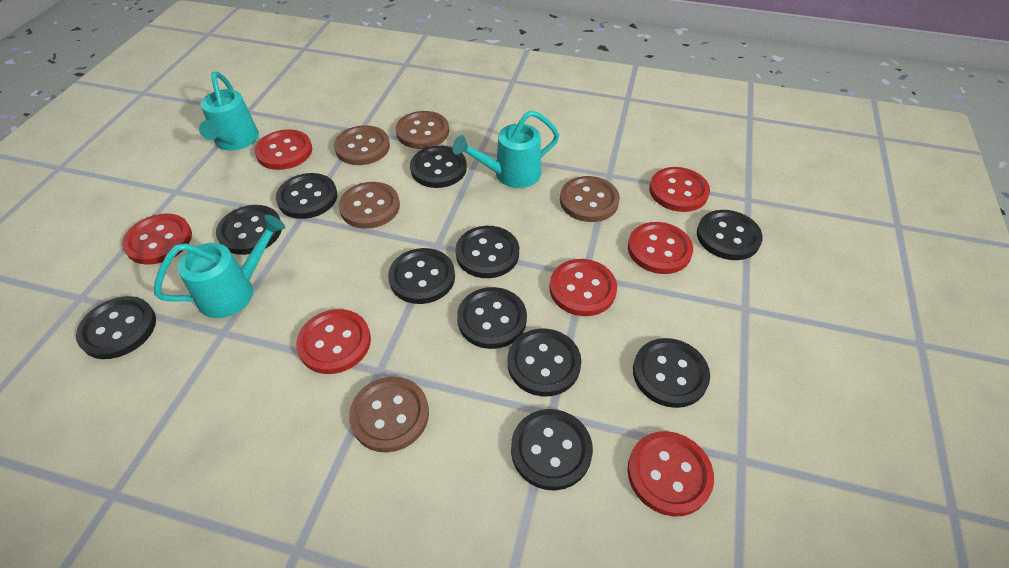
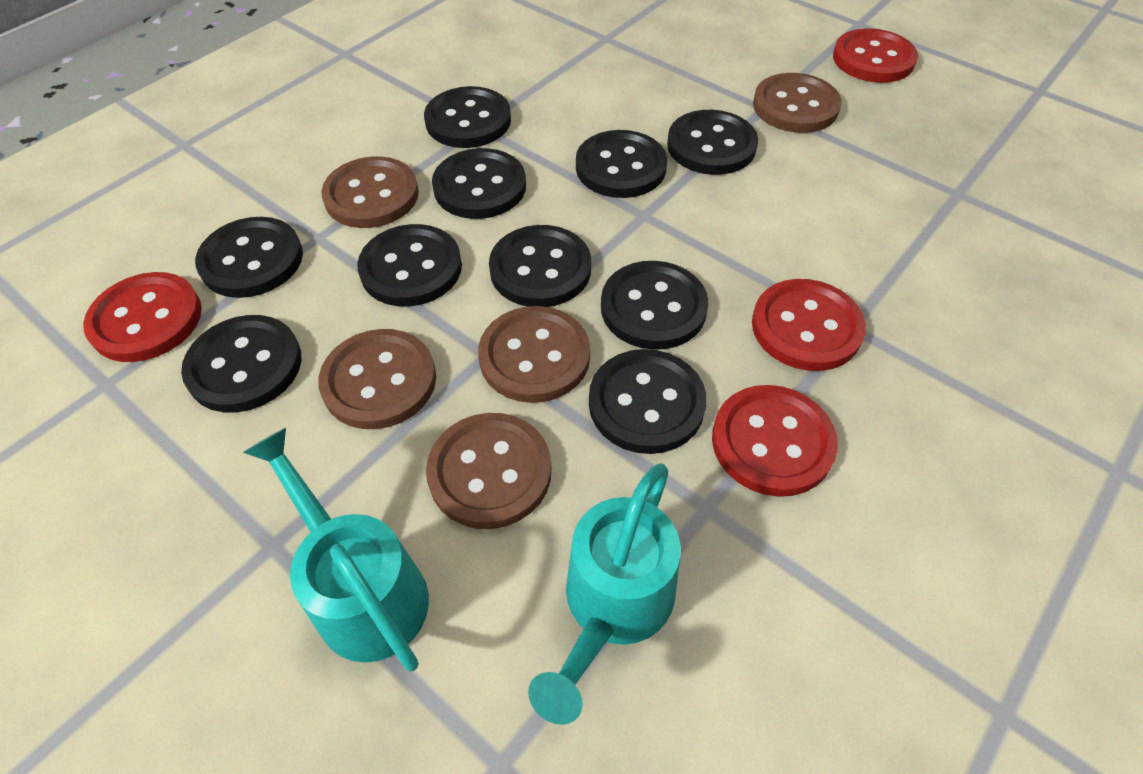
black button: [76,296,156,359] [216,205,282,255] [276,173,337,219] [388,248,455,304] [410,146,467,188] [455,226,519,278] [457,287,527,349] [508,328,581,396] [511,409,593,491] [633,338,710,408] [697,210,763,260] = 11 -> [181,315,301,413] [195,217,303,298] [357,224,462,306] [424,86,511,148] [432,148,526,219] [489,225,591,307] [576,130,667,198] [589,349,707,454] [601,261,709,350] [667,110,758,175] = 10
red button: [122,213,192,265] [255,129,312,170] [296,309,371,374] [549,259,617,316] [627,431,714,516] [628,222,693,274] [649,167,710,212] = 7 -> [83,272,202,362] [712,385,838,497] [752,279,866,371] [833,28,918,83] = 4
turquoise watering can: [154,215,285,318] [199,72,259,151] [452,110,559,188] = 3 -> [243,428,429,671] [528,463,681,725] = 2

